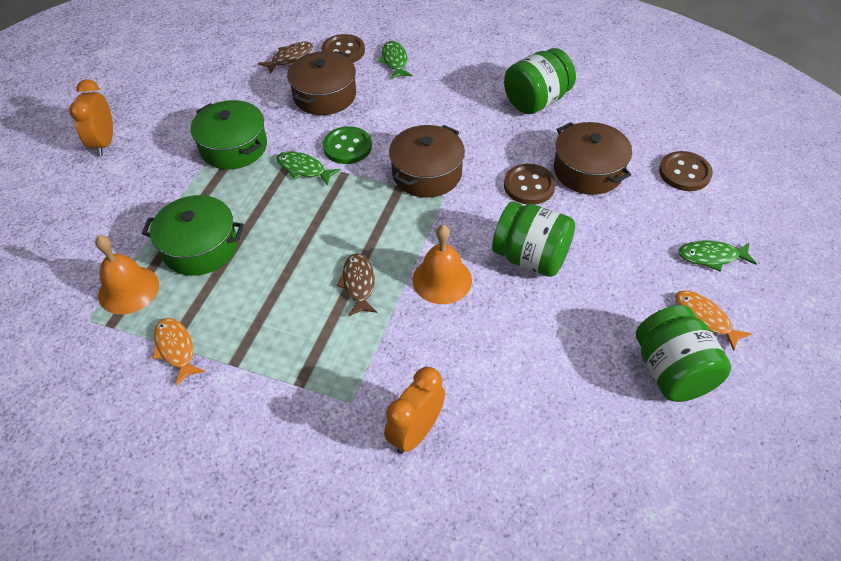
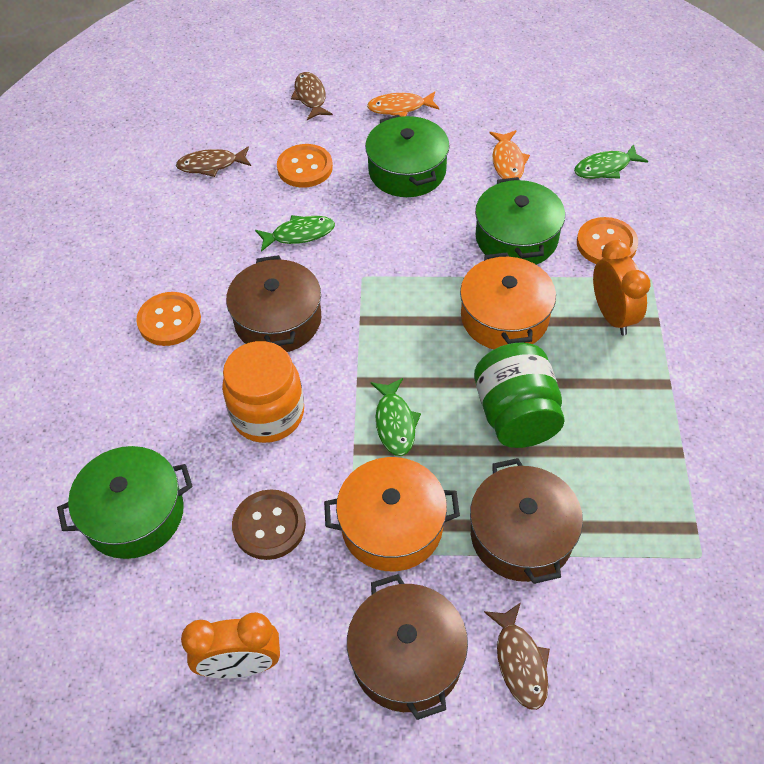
brown button: [322,34,365,63] [504,164,556,205] [659,151,713,191] = 3 -> [232,489,306,560] = 1
brown fish: [258,42,313,74] [336,253,377,317] = 2 -> [176,146,251,177] [291,72,333,120] [484,602,550,710] = 3
green button: [323,126,372,164] = 1 -> none = 0
green jar: [492,201,575,277] [504,48,576,114] [636,305,731,402] = 3 -> [474,342,565,448] = 1
green pot: [142,195,244,276] [190,100,267,170] = 2 -> [57,446,193,559] [365,115,450,197] [475,177,565,265] = 3
orange bell: [95,235,159,315] [412,225,472,304] = 2 -> none = 0
orange button: none = 0 -> [136,292,201,346] [277,144,333,188] [577,217,638,264] = 3
orange jar: none = 0 -> [222,341,304,443] = 1
orange pot: none = 0 -> [324,457,460,571] [460,252,556,349] = 2

